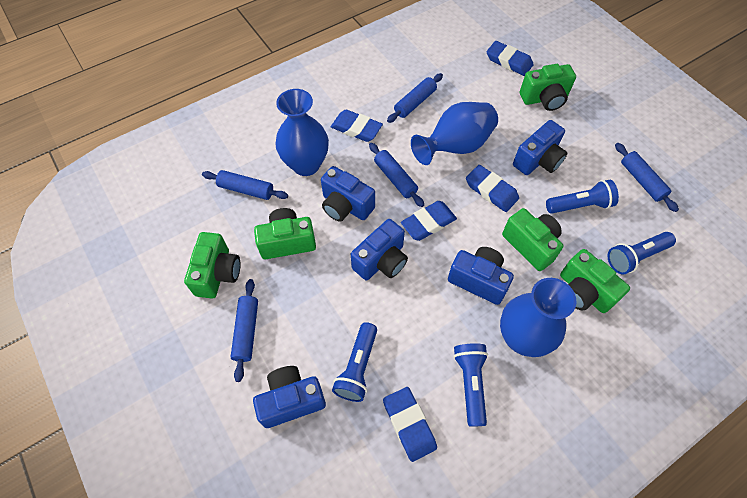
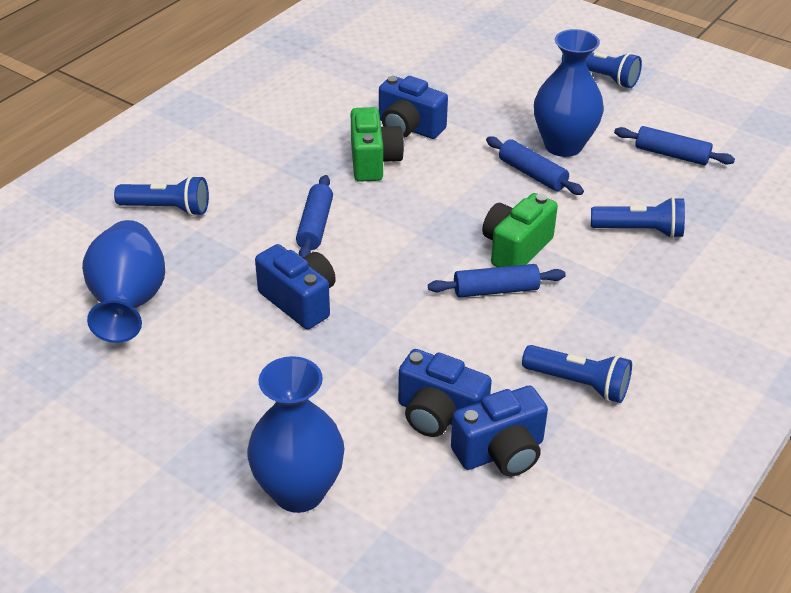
blue camera: [253,366,326,428] [321,166,375,222] [351,219,408,280] [448,247,514,305] [513,120,567,175] = 5 -> [255,244,336,329] [379,76,448,139] [398,349,492,437] [451,386,548,476] = 4
blue eraser: [331,110,383,142] [383,387,437,462] [401,201,457,241] [466,165,519,212] [487,41,534,76] = 5 -> none = 0
blue rolling pin: [202,170,288,200] [231,279,258,382] [369,143,424,207] [387,73,443,123] [615,143,679,212] = 5 -> [296,175,333,258] [428,264,566,297] [486,136,584,195] [614,126,735,165] = 4
green camera: [184,232,241,298] [254,208,316,259] [502,208,564,271] [520,64,576,111] [560,249,630,313] = 5 -> [351,107,404,182] [482,193,558,267] = 2

